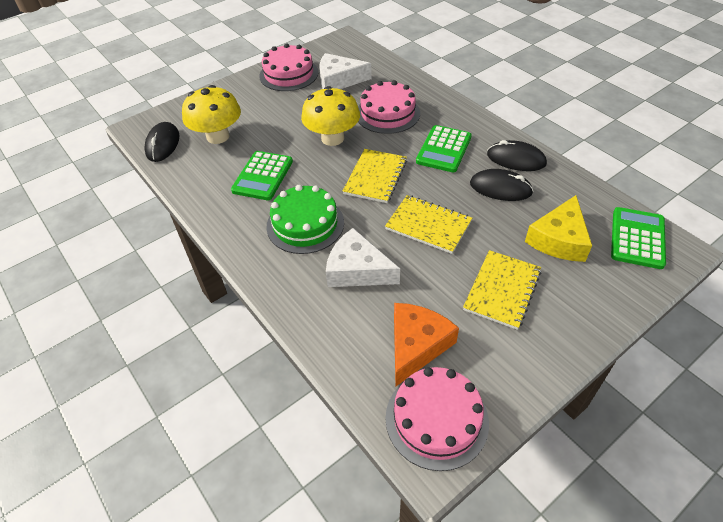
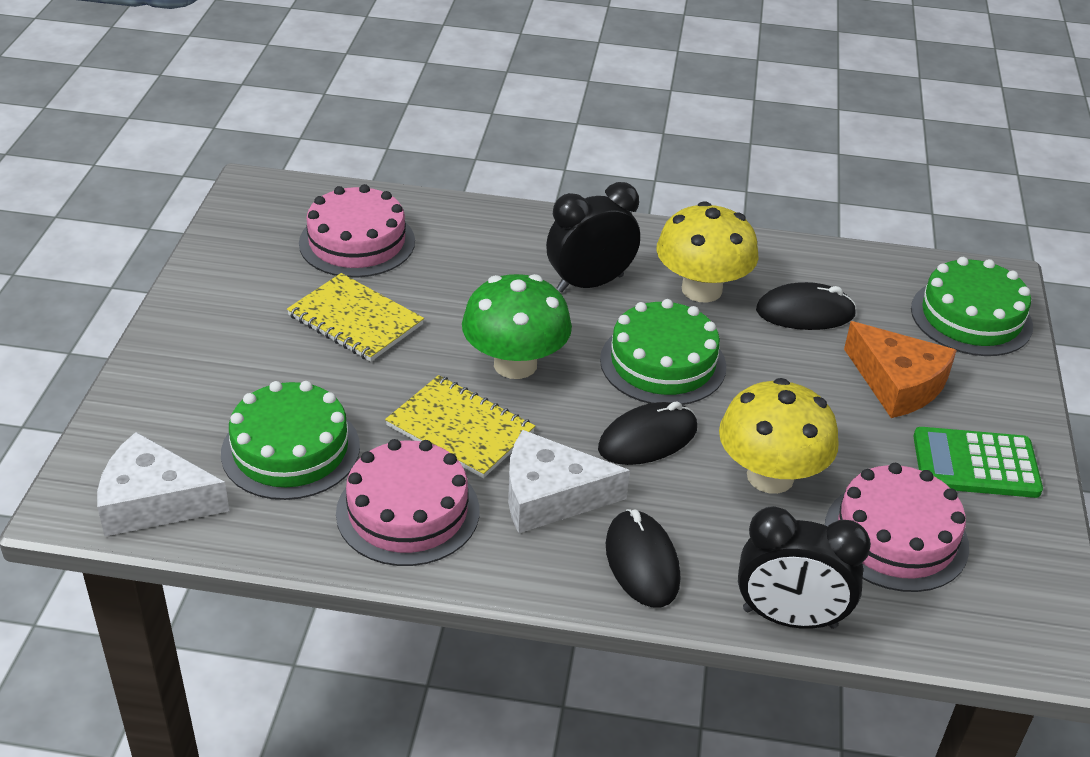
black clock: none = 0 -> [546,182,640,292] [738,506,871,629] = 2
green cake: [266,185,344,254] = 1 -> [221,381,360,500] [600,299,726,405] [911,257,1033,356] = 3
green calculator: [231,151,293,200] [416,125,472,173] [611,207,666,269] = 3 -> [913,427,1043,498] = 1
green mushroom: none = 0 -> [462,274,572,379] = 1
yellow cheese: [525,195,592,262] = 1 -> none = 0
yellow notebook: [343,149,407,203] [385,195,472,254] [463,250,541,330] = 3 -> [287,273,424,362] [385,375,535,478] = 2

